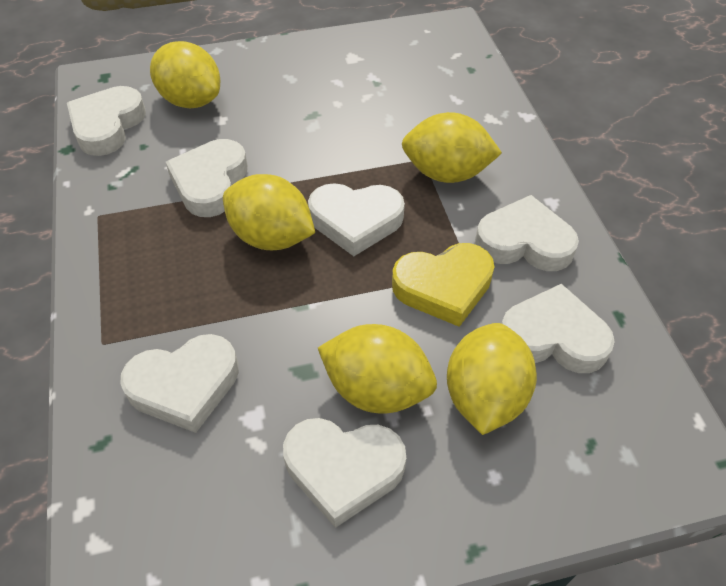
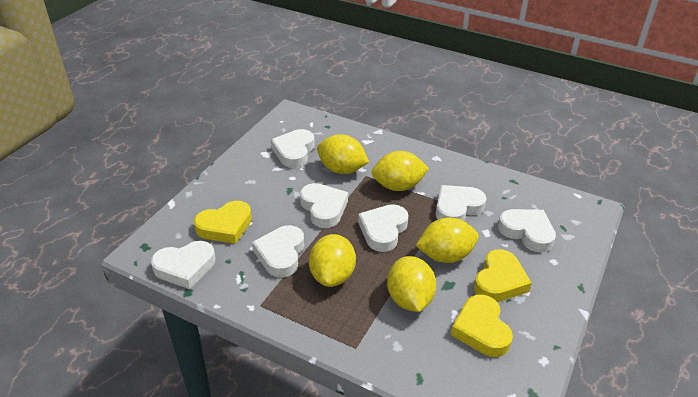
yellow heart: [392,243,494,327] = 1 -> [194,201,252,244] [451,295,513,357] [474,249,532,302] = 3

